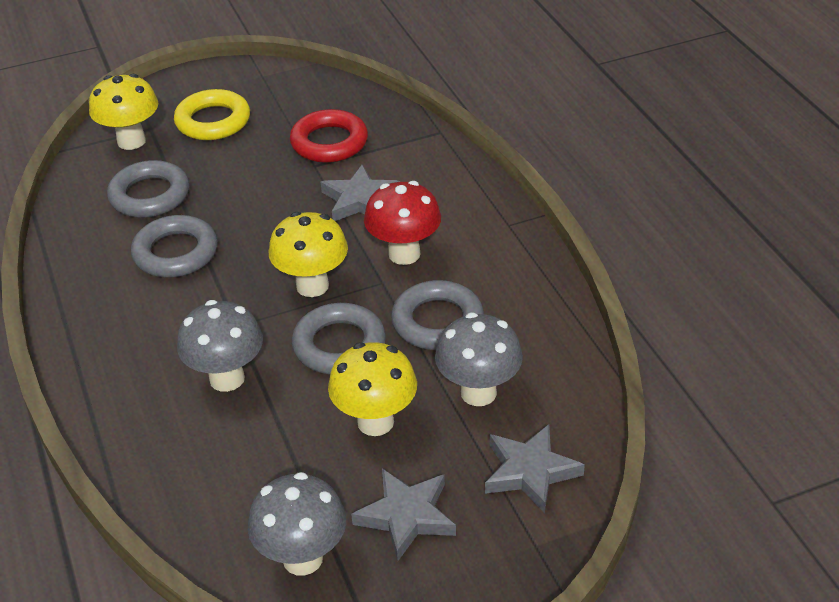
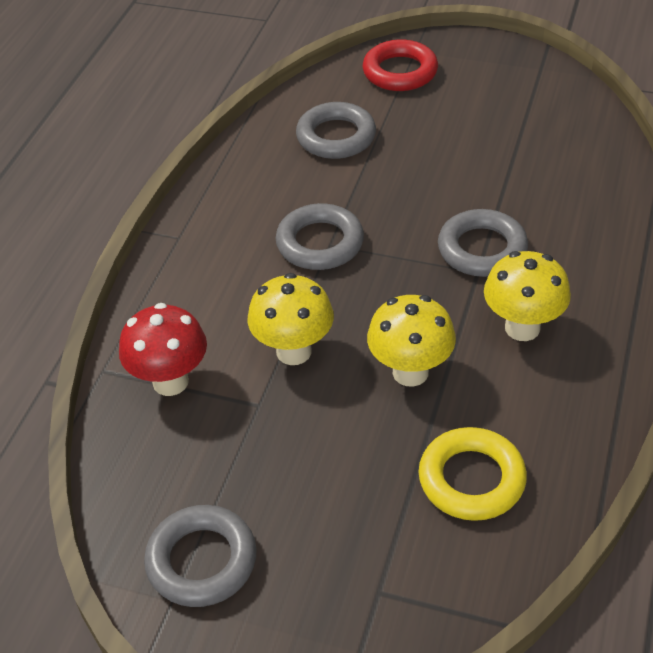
grey mushroom: [177,300,263,392] [248,472,346,576] [435,312,523,406] = 3 -> none = 0
grey star: [321,164,400,221] [351,469,456,561] [485,424,585,513] = 3 -> none = 0

